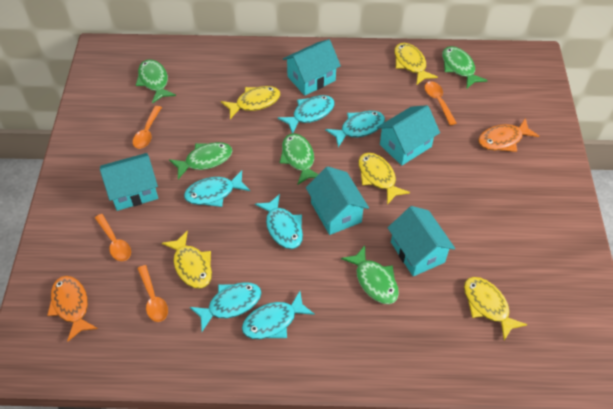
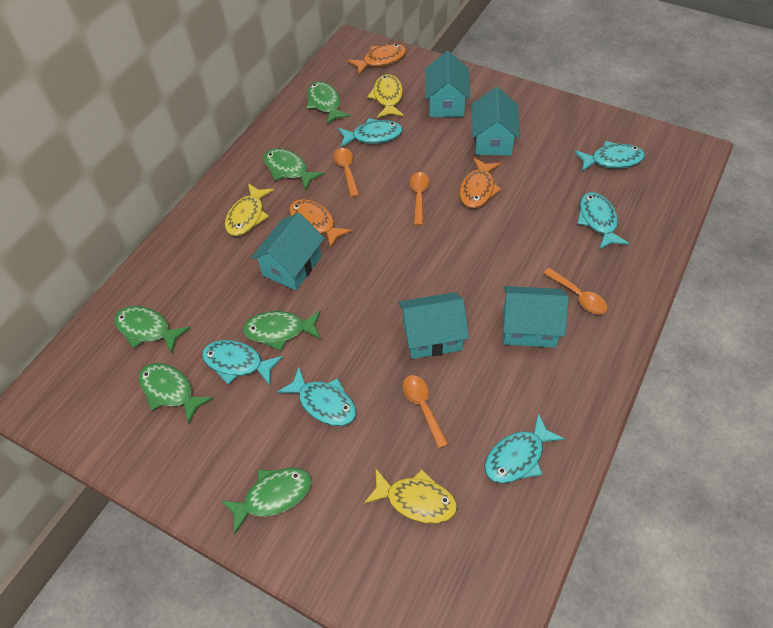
green fish: [136,59,176,103] [169,142,233,179] [279,133,319,185] [341,245,399,304] [442,46,488,88] = 5 -> [114,306,190,353] [138,363,213,424] [221,468,312,535] [243,311,321,351] [264,148,325,191] [307,81,351,125] = 6
orange fish: [47,276,98,341] [478,118,539,152] = 2 -> [289,199,352,248] [348,44,406,75] [459,157,502,208] = 3
yellow fish: [162,231,212,289] [221,86,281,119] [359,153,410,204] [394,43,438,85] [464,277,528,340] = 5 -> [225,183,274,236] [364,469,457,524] [367,74,404,118] = 3

